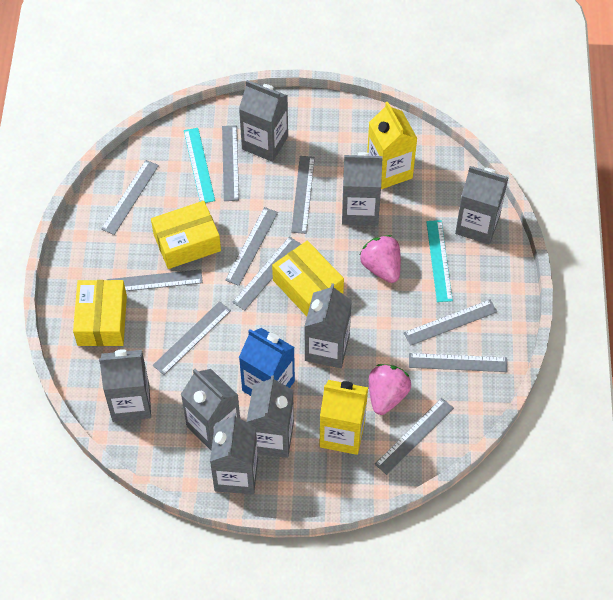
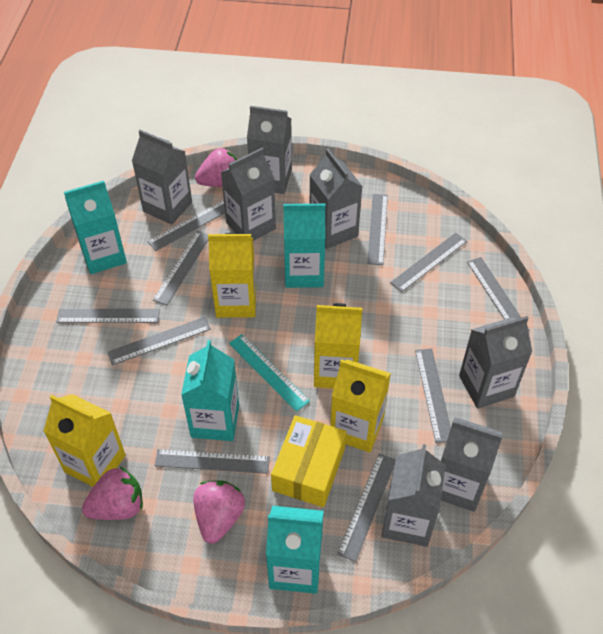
blue carton: [239,328,295,396] = 1 -> none = 0
grey carton: [99,349,151,422] [181,369,240,450] [210,413,258,495] [239,80,288,162] [247,375,294,458] [304,283,352,368] [342,152,383,226] [455,166,509,244] = 8 -> [132,130,192,225] [221,148,276,241] [247,106,292,194] [309,149,363,249] [382,444,446,547] [441,417,503,512] [459,316,532,409] = 7
pink strawberry: [360,235,401,283] [369,364,411,415] = 2 -> [82,467,143,520] [193,480,245,544] [195,147,237,187] = 3
turquoise carton: none = 0 -> [64,181,127,274] [181,340,239,441] [266,506,323,594] [284,204,325,288] = 4
turquoise ruler: [184,128,215,203] [426,220,453,302] = 2 -> [229,334,310,412] = 1
yellow box: [73,280,127,346] [151,201,221,269] [272,240,344,316] = 3 -> [271,415,346,507] = 1
yellow carton: [319,380,368,455] [367,102,418,189] = 2 -> [43,394,126,487] [208,233,256,318] [314,303,362,388] [330,359,391,452] = 4

